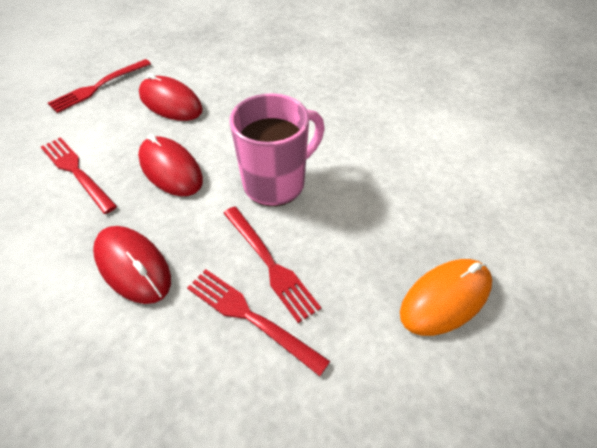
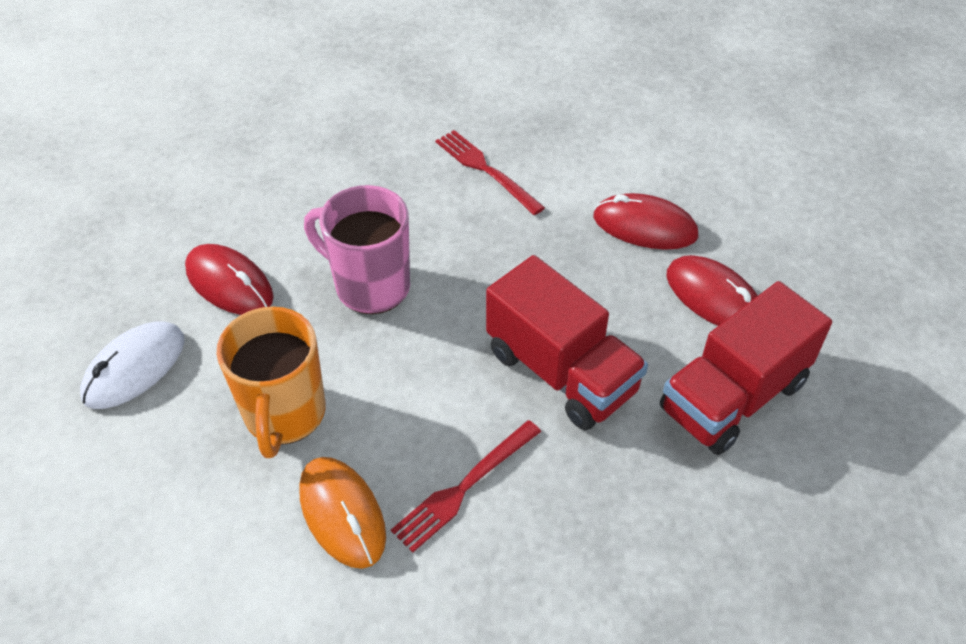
orange mug: none = 0 -> [216,306,326,458] = 1
red fork: [41,137,117,214] [48,59,151,113] [187,269,330,376] [223,207,321,323] = 4 -> [391,420,541,553] [435,130,545,215] = 2
red truck: none = 0 -> [486,255,648,430] [660,281,832,455] = 2
white mouse: none = 0 -> [80,321,185,409] = 1

